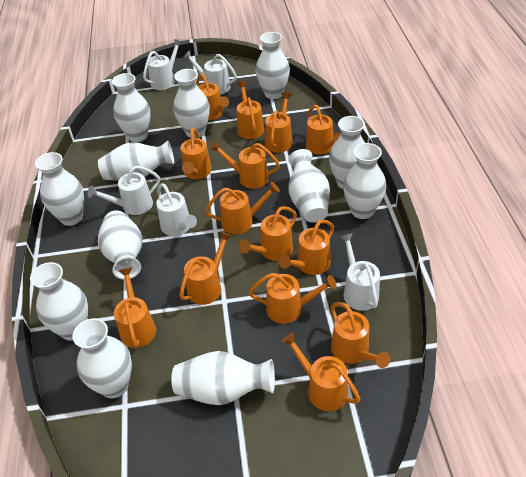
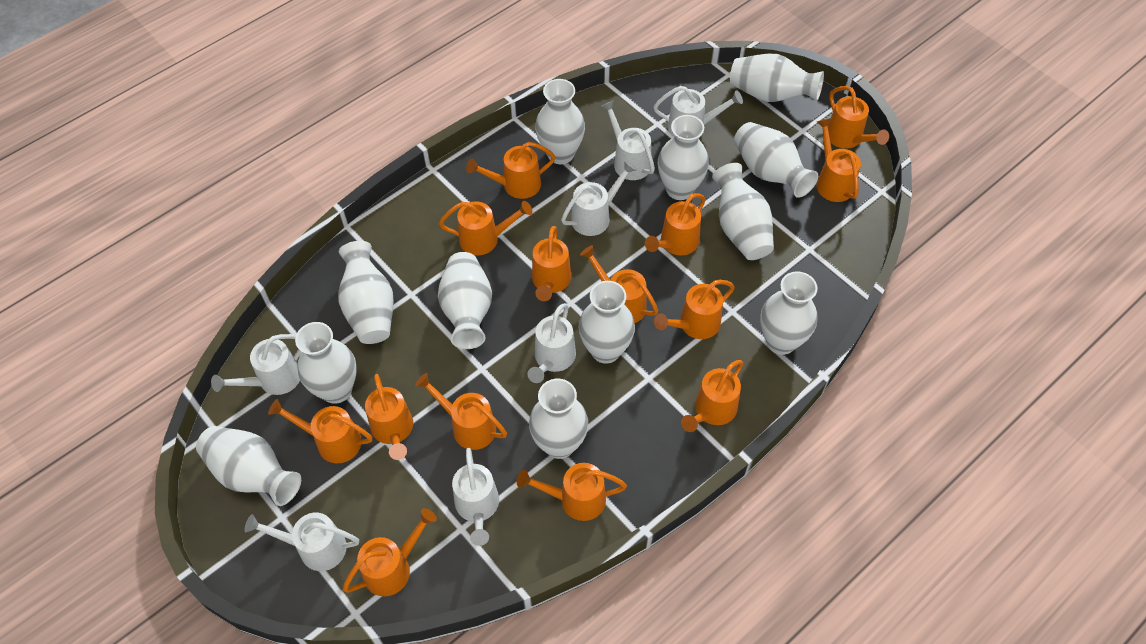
white watering can: [88,166,160,215] [143,39,183,90] [156,183,197,236] [183,50,237,95] [340,233,380,311] = 5 -> [211,334,302,395] [244,513,359,571] [452,448,499,546] [527,303,576,383] [561,161,637,236] [601,100,655,180] [653,86,743,137] = 7

